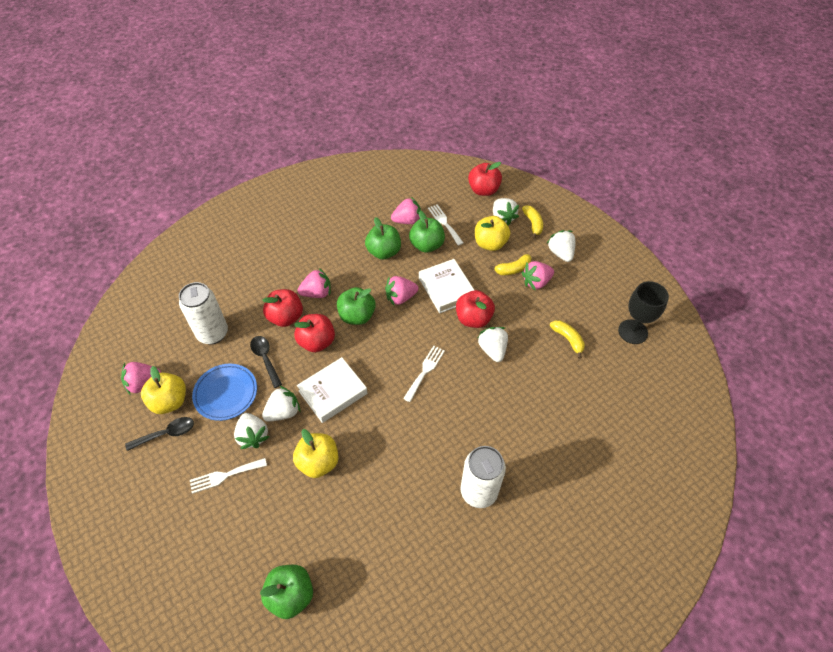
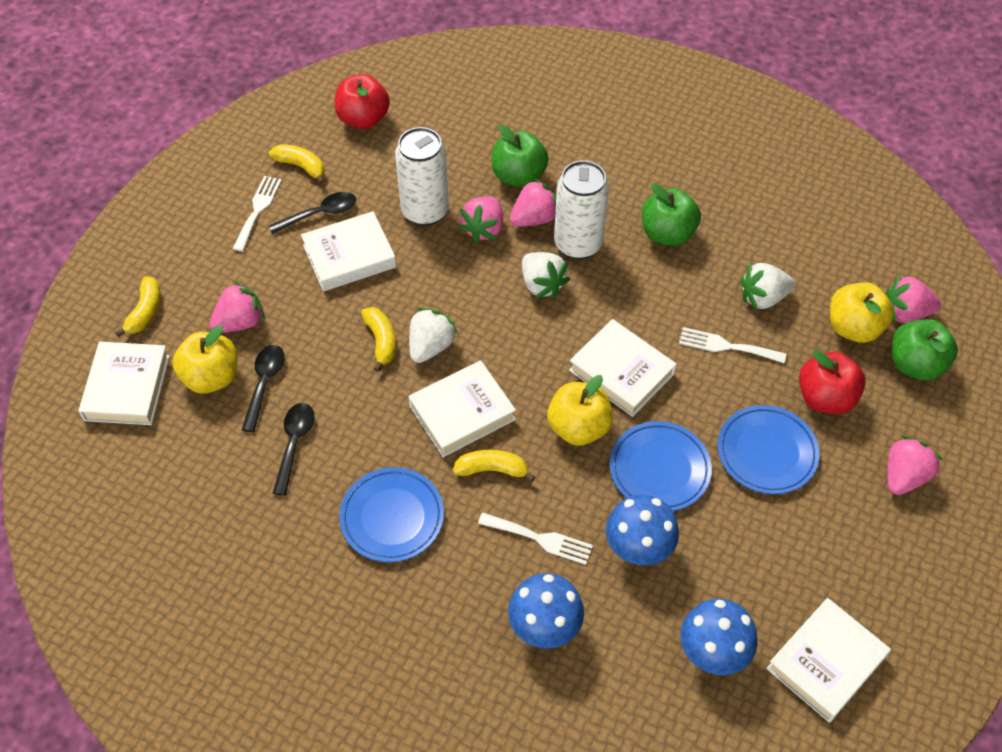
black goblet: [618,281,669,344] = 1 -> none = 0
black spoon: [125,417,194,451] [250,336,282,388] = 2 -> [242,345,285,432] [269,192,356,234] [273,403,315,496] = 3
blue mushroom: none = 0 -> [508,573,584,648] [606,495,679,565] [680,599,758,675] = 3
blue plate: [192,364,257,421] = 1 -> [339,467,444,562] [609,421,712,511] [717,405,820,494] = 3
green apple: [260,565,313,619] [337,287,376,325] [365,217,401,259] [409,211,445,253] = 4 -> [492,125,549,187] [642,183,701,246] [892,319,958,381] = 3
red apple: [262,289,303,327] [294,314,335,352] [456,290,495,328] [468,162,502,196] = 4 -> [335,74,390,129] [799,350,866,414] = 2
white book: [297,357,367,423] [419,259,474,313] = 2 -> [78,342,170,425] [301,211,396,292] [408,360,516,457] [569,319,677,417] [766,598,891,722] = 5
white strawberry: [234,413,269,449] [262,385,300,422] [478,327,508,362] [493,198,519,225] [547,230,575,262] = 5 -> [409,308,458,363] [522,252,570,298] [740,263,795,310] = 3
yellow banana: [489,254,531,275] [522,205,543,238] [550,320,585,359] = 3 -> [115,276,160,337] [269,144,325,184] [361,307,396,372] [453,450,535,482] = 4

